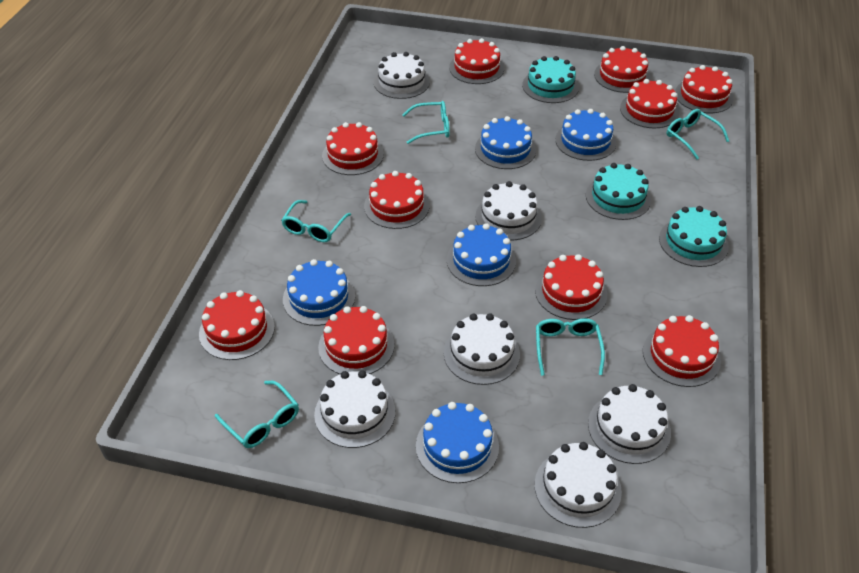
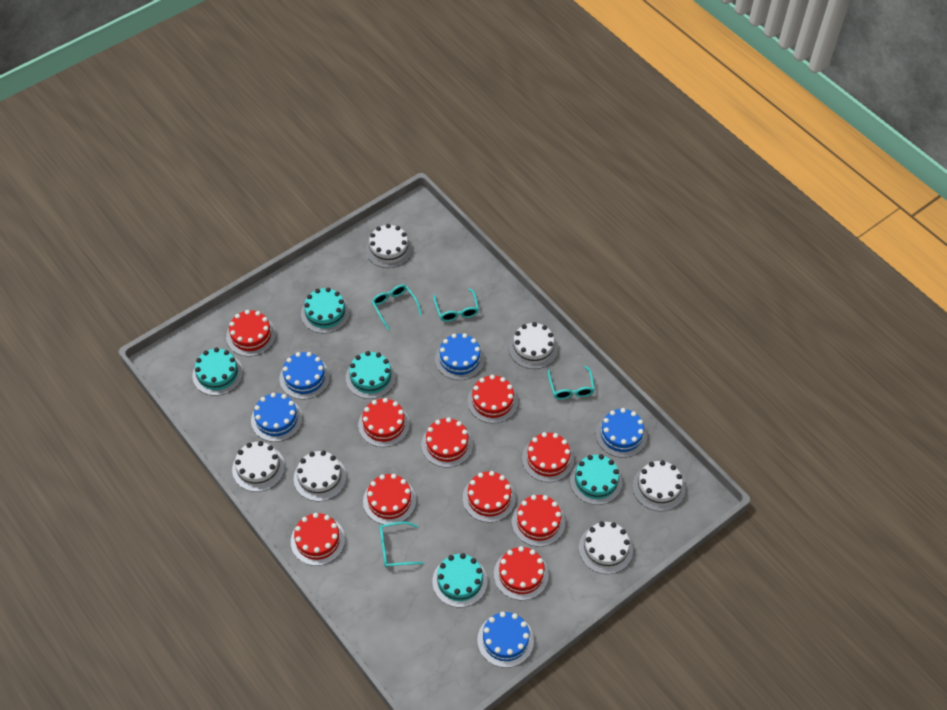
turquoise cake: [522,56,579,103] [586,163,651,220] [659,206,729,267] = 3 -> [192,348,243,396] [301,288,350,334] [346,351,396,399] [432,553,487,607] [570,454,622,505] = 5
turquoise glasses: [215,381,299,448] [281,200,351,242] [402,101,450,144] [536,318,605,376] [667,109,729,159] = 5 -> [372,284,422,330] [380,522,423,567] [434,288,479,322] [548,366,595,400] = 4

